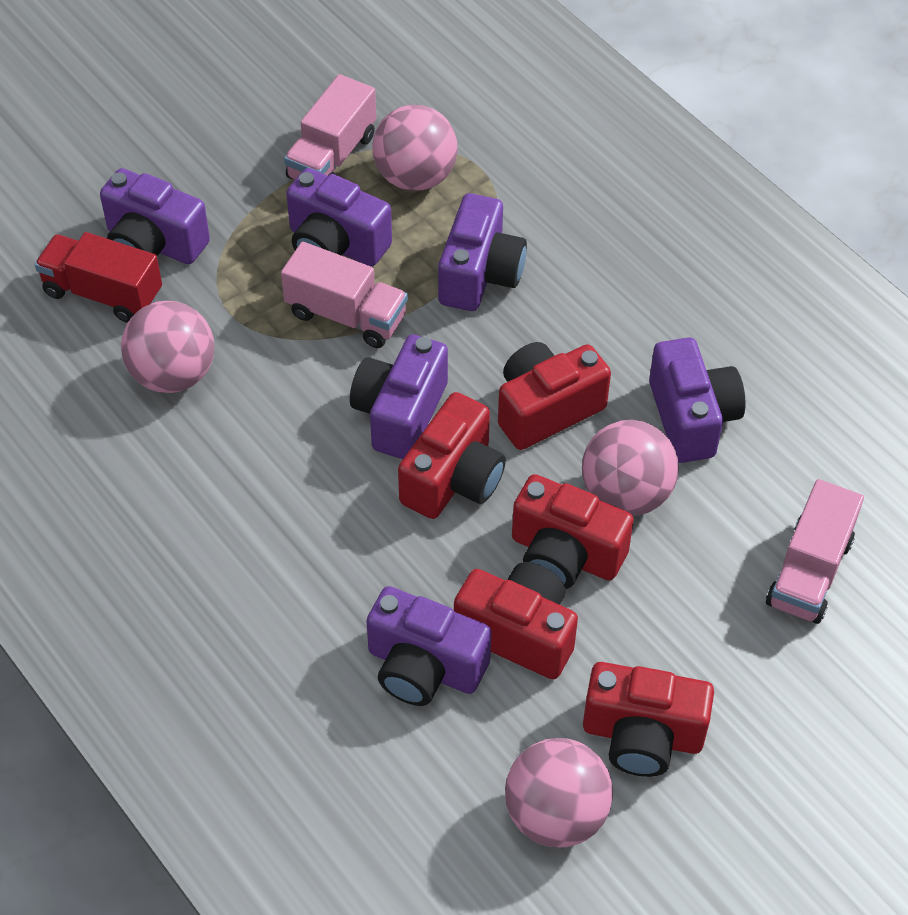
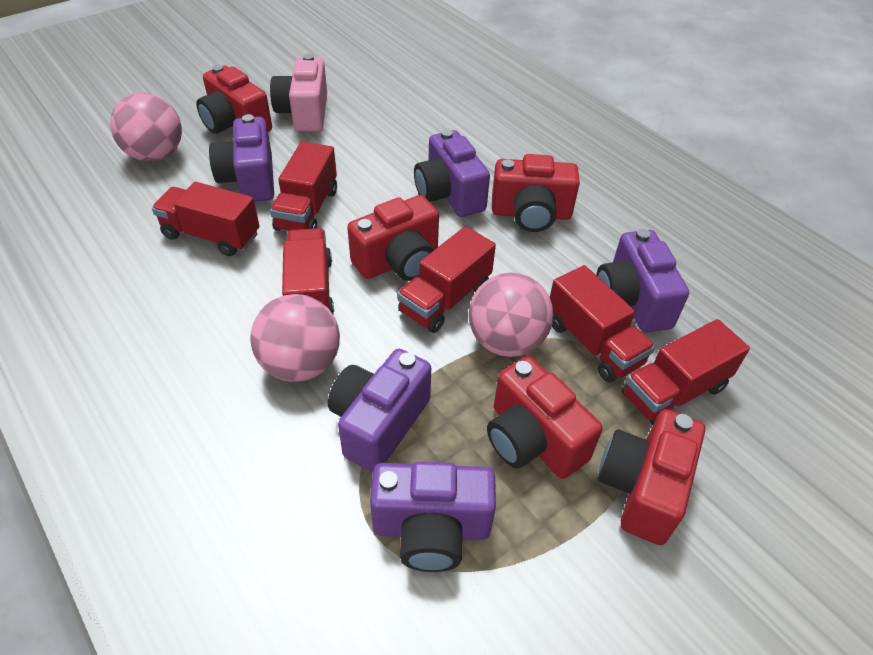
pink ball: [121,301,214,393] [372,105,458,191] [505,738,613,847] [582,420,679,516] = 4 -> [110,93,182,161] [250,294,340,382] [469,273,553,357] = 3
pink camera: none = 0 -> [270,54,327,132] = 1
pink truck: [281,242,408,348] [284,74,376,180] [766,479,864,624] = 3 -> none = 0
purple camera: [100,168,210,264] [286,168,392,267] [350,334,448,459] [366,586,492,706] [438,193,527,311] [649,338,746,463] = 6 -> [209,114,274,202] [328,349,431,473] [370,462,496,572] [414,129,490,217] [596,229,689,332] = 5
red truck: [35,232,162,323] = 1 -> [152,182,260,256] [270,142,337,231] [282,228,334,315] [397,226,496,333] [550,265,655,382] [622,319,750,426] = 6

